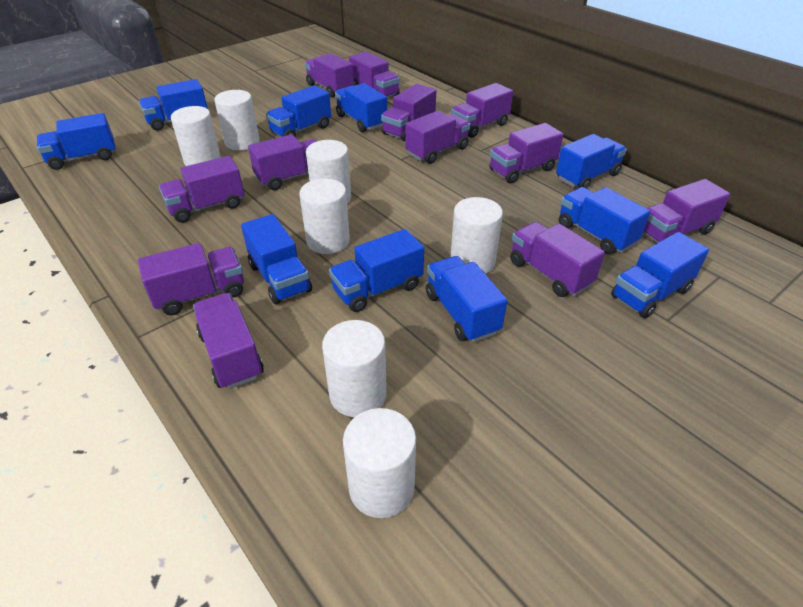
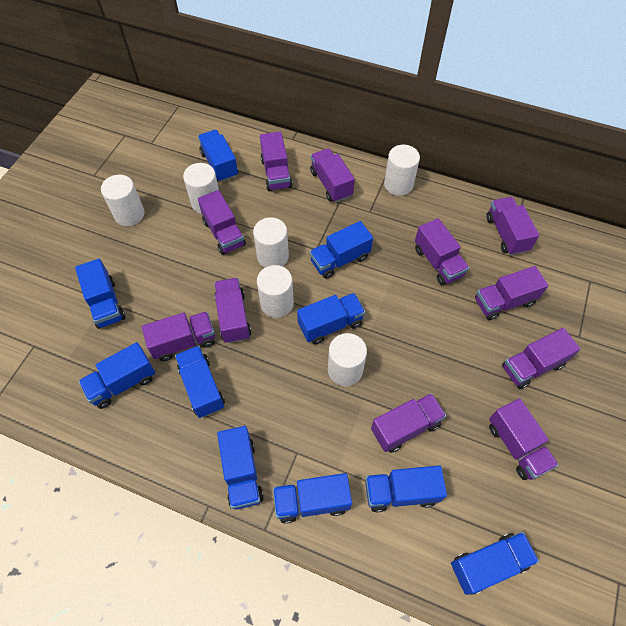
purple truck: [138,243,244,315] [159,156,244,223] [193,293,264,389] [248,134,317,190] [305,53,354,98] [349,51,400,97] [381,84,436,141] [405,111,470,164] [451,83,513,138] [490,123,563,183] [510,222,605,297] [643,179,730,243] = 12 -> [142,311,215,361] [198,190,246,255] [214,278,251,343] [260,132,292,191] [310,148,355,202] [371,393,446,453] [415,218,469,285] [475,266,548,320] [486,197,539,255] [489,399,558,480] [502,328,580,389] = 11
white cylinder: [171,106,221,166] [214,90,260,151] [299,178,350,254] [306,140,351,204] [322,320,387,417] [343,408,416,518] [450,197,503,274] = 7 -> [101,175,145,226] [183,163,219,214] [253,217,289,268] [257,265,294,318] [328,333,367,386] [384,145,420,196] = 6

